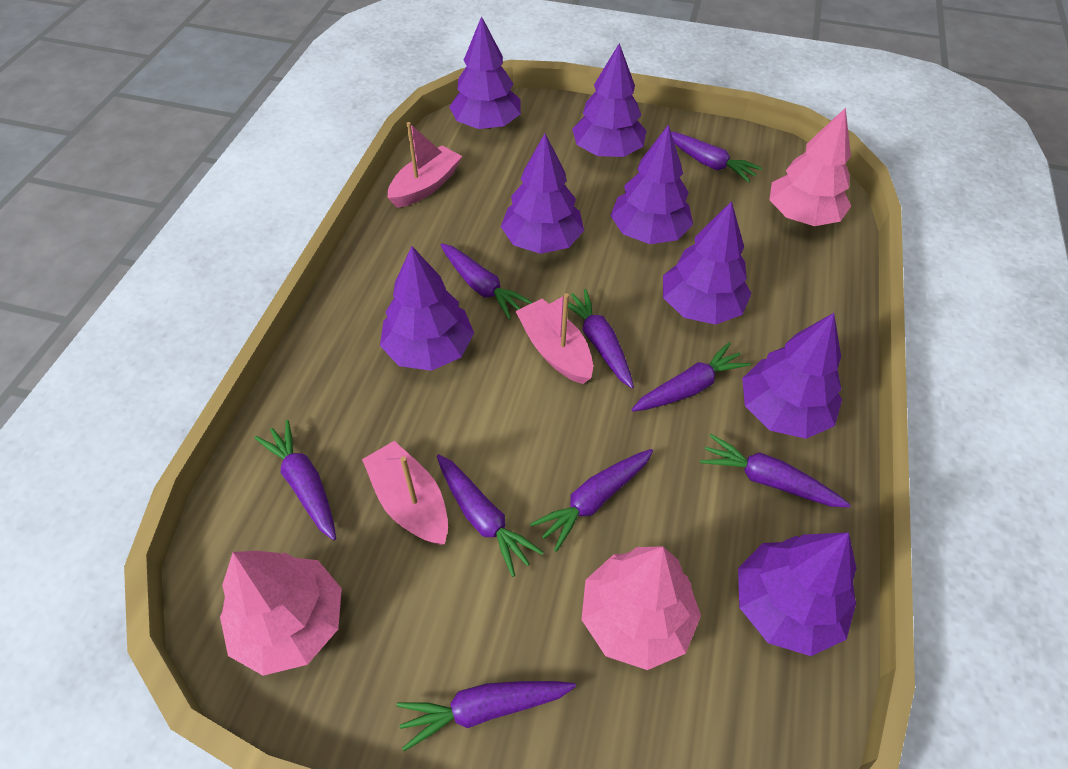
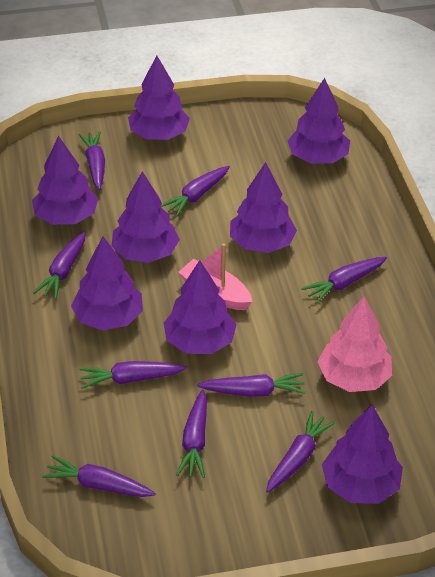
pink boat: [362,441,448,545] [388,122,462,208] [515,293,593,384] = 3 -> [178,244,252,310] = 1
pink tree: [220,551,342,676] [581,546,701,670] [769,108,851,226] = 3 -> [318,296,392,392] = 1

